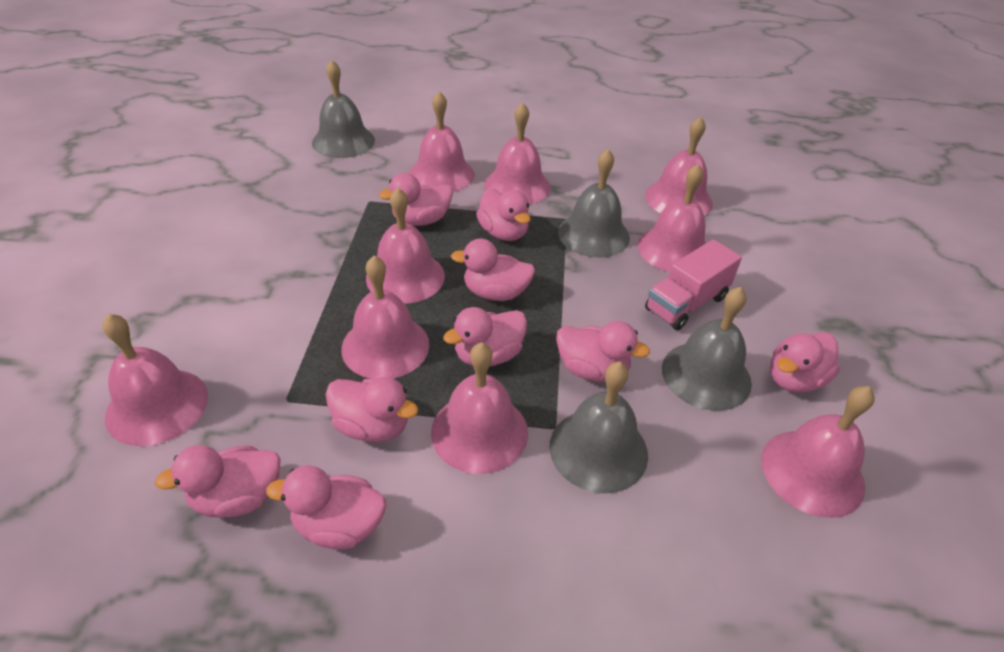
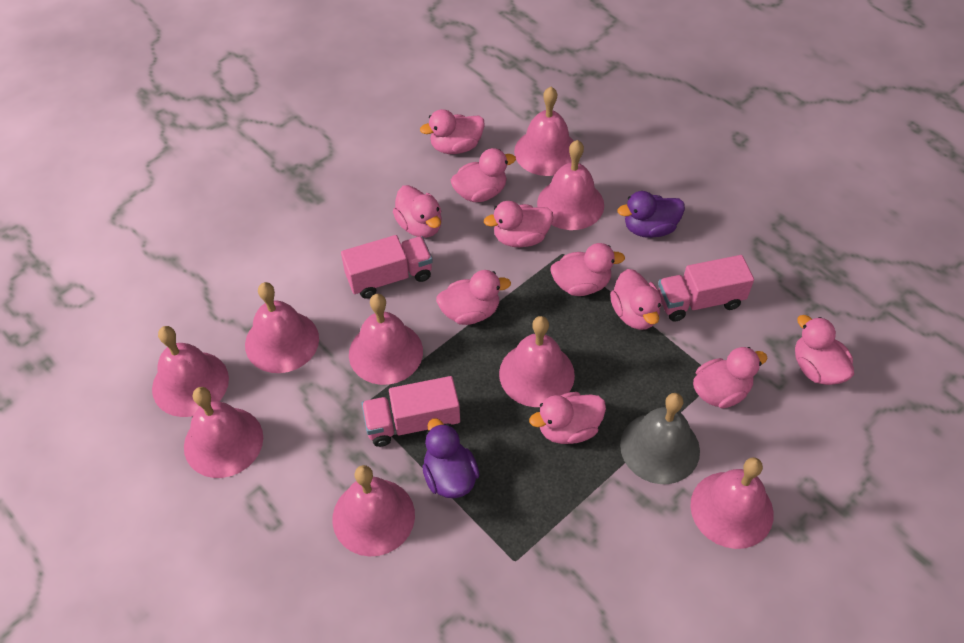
grey bell: [312,60,375,158] [549,362,648,494] [558,149,630,258] [662,287,752,411] = 4 -> [620,393,700,484] = 1
pink duck: [155,445,281,518] [266,465,386,549] [326,377,418,442] [379,173,453,226] [443,307,527,366] [451,239,535,301] [476,188,531,241] [556,321,650,382] [770,332,840,393] = 9 -> [393,185,442,238] [420,109,485,154] [436,270,511,325] [451,148,516,202] [484,201,553,247] [529,392,606,444] [550,243,625,296] [610,269,661,330] [693,347,767,409] [795,315,854,385] = 10
pink truck: [645,239,742,330] = 1 -> [341,235,433,299] [362,376,460,447] [658,255,754,322] = 3
purple duck: none = 0 -> [422,418,480,498] [617,191,685,238] = 2

